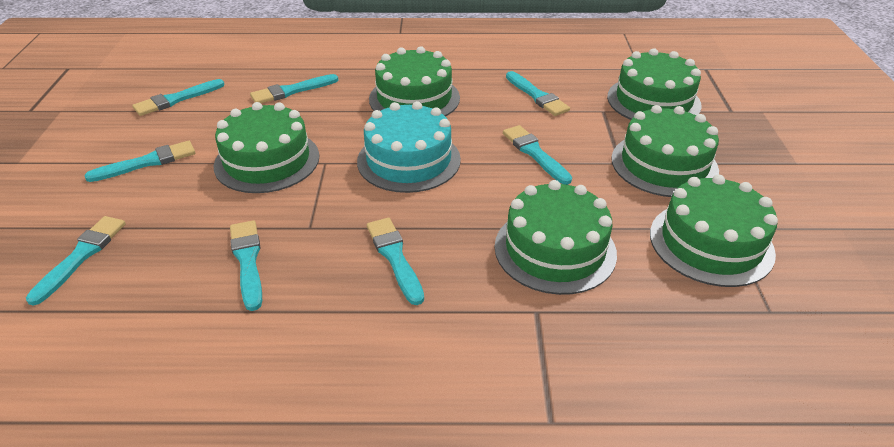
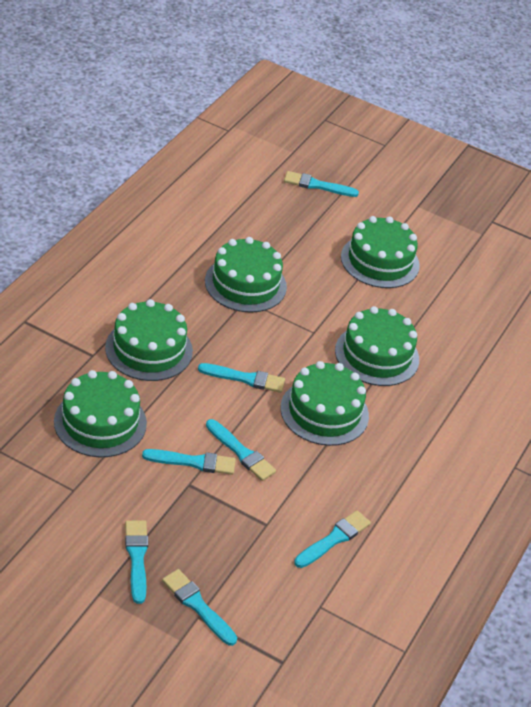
turquoise brush: [26,216,126,305] [84,141,195,182] [132,79,225,116] [230,220,262,311] [250,74,338,103] [367,218,424,305] [503,125,572,185] [506,71,570,116] = 8 -> [125,520,148,604] [142,449,236,475] [162,569,237,646] [198,363,285,393] [206,419,276,481] [284,171,359,197] [294,510,371,568] = 7
turquoise cake: [357,101,461,193] = 1 -> none = 0

